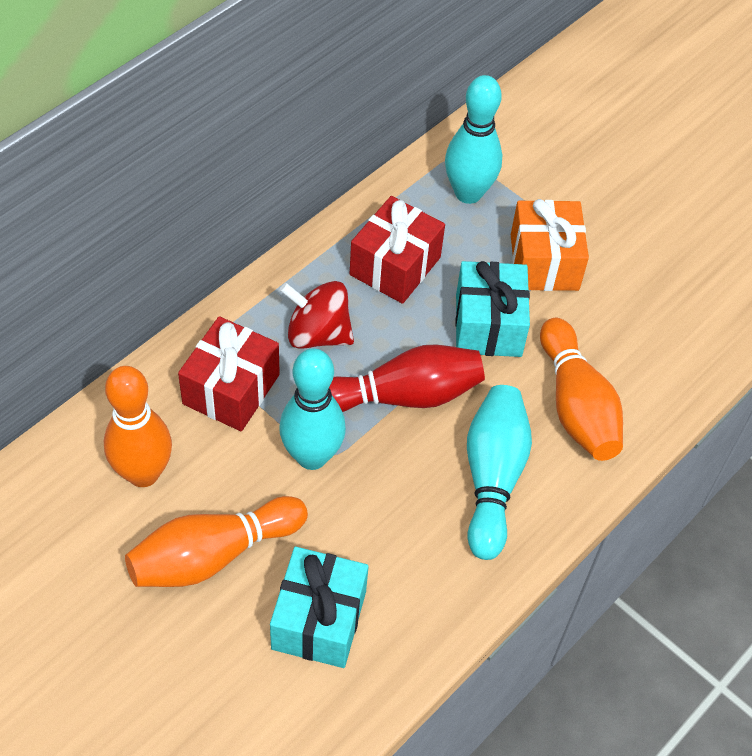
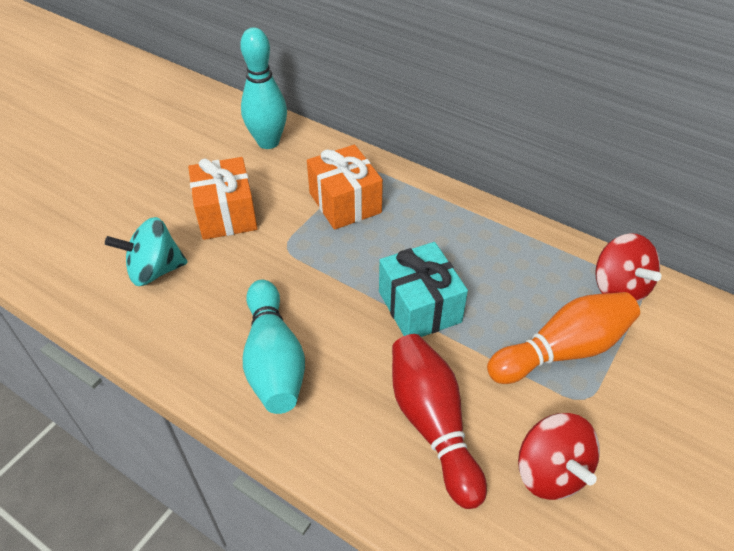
orange bowling pin: [104,366,172,487] [125,496,308,587] [540,318,623,461] = 3 -> [487,292,640,384] = 1
orange gift: [511,199,589,291] = 1 -> [188,157,257,240] [307,145,383,230] = 2
red gift: [178,316,280,431] [350,196,445,304] = 2 -> none = 0
red spinning top: [280,281,354,349] = 1 -> [518,413,600,500] [595,233,661,302] = 2
turquoise bowling pin: [279,348,346,470] [445,75,502,204] [467,385,532,560] = 3 -> [240,27,287,149] [243,280,305,414] = 2
turquoise gift: [270,547,369,668] [455,261,530,357] = 2 -> [379,242,468,337] = 1
turquoise spinning top: none = 0 -> [105,217,188,286] = 1

